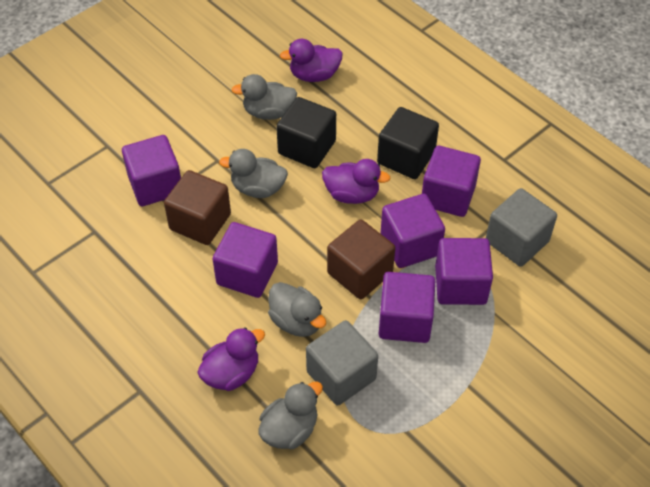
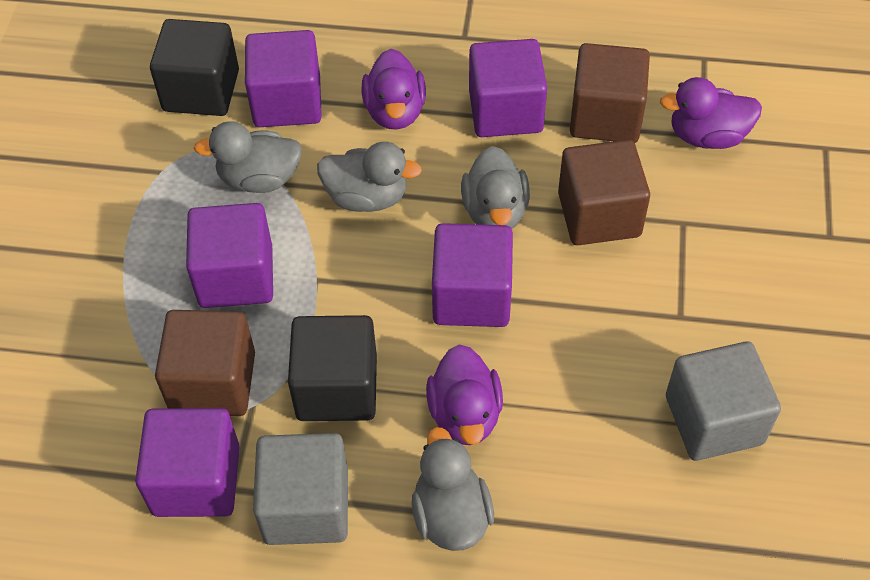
brown cube: [164,170,231,245] [327,219,395,299] = 2 -> [155,310,255,416] [558,140,650,245] [570,43,650,143] = 3
purple cube: [122,135,181,206] [213,222,278,298] [379,272,435,343] [381,194,445,268] [422,146,481,217] [435,238,493,305] = 6 -> [135,408,240,517] [186,203,273,308] [245,30,322,127] [432,223,513,327] [469,39,547,137] = 5

